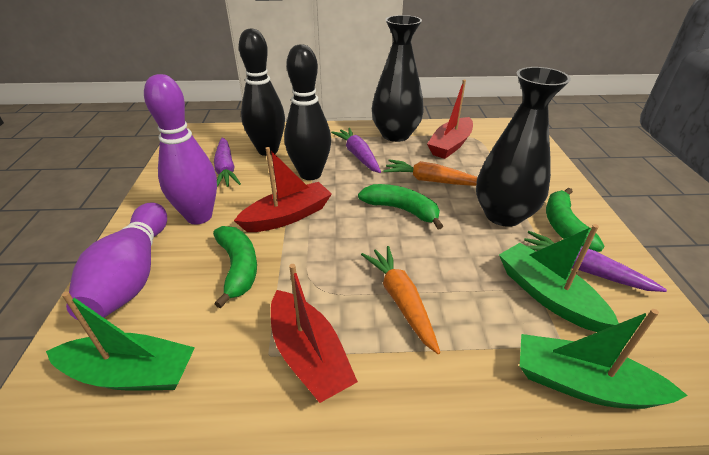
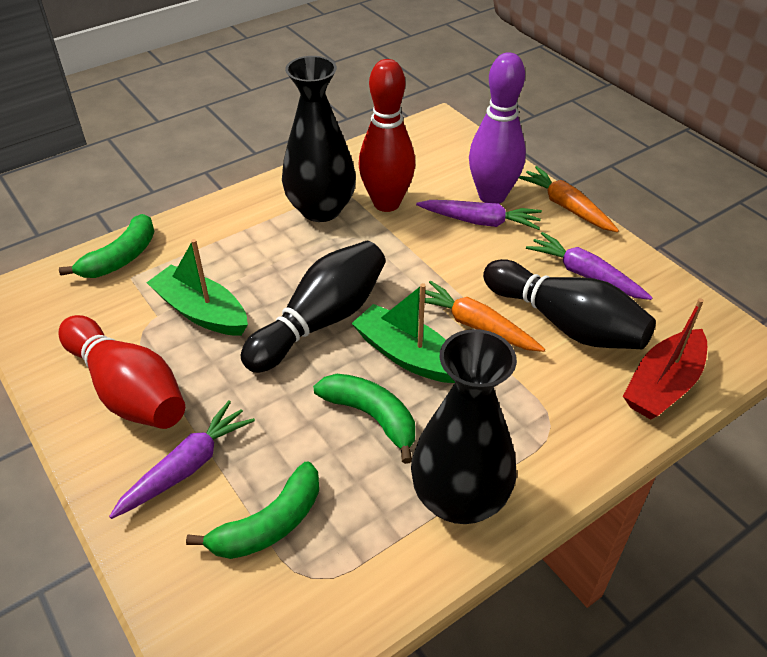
green boat: [46,291,195,391] [499,224,619,332] [520,309,688,409] = 3 -> [146,239,248,336] [351,283,455,383] = 2
purple bowling pin: [66,203,167,320] [144,74,217,225] = 2 -> [469,52,526,204] = 1
red boat: [234,147,332,232] [271,264,358,403] [427,80,473,159] = 3 -> [623,298,707,420] = 1
red bowling pin: none = 0 -> [59,315,185,429] [359,59,415,212] = 2

